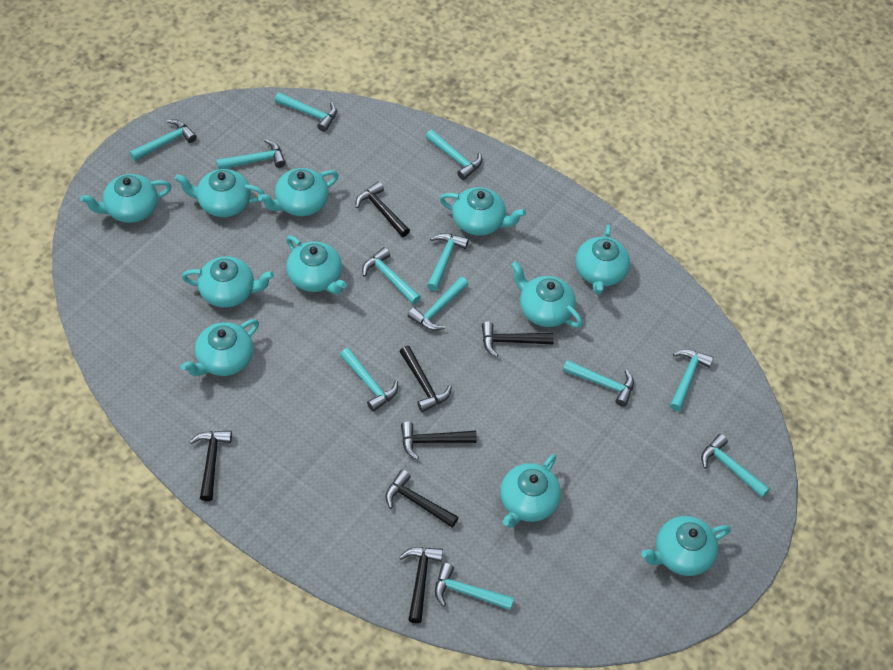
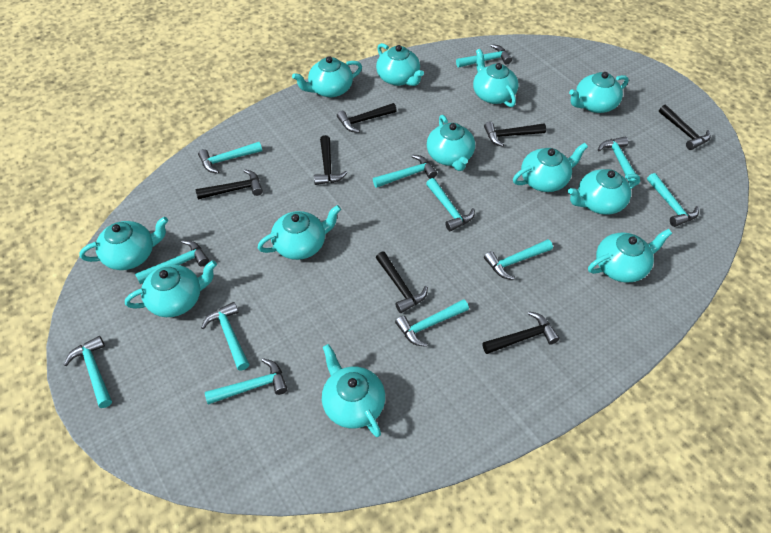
turquoise teapot: [80,174,172,223] [175,169,265,217] [181,319,259,376] [182,256,274,308] [258,168,339,216] [286,236,347,294] [439,187,526,236] [500,454,561,528] [511,261,583,328] [576,225,630,295] [641,516,731,576] = 11 -> [79,217,168,270] [125,260,217,317] [258,205,341,260] [292,56,362,97] [322,344,385,437] [376,43,424,86] [427,115,475,171] [473,49,518,107] [513,143,588,192] [568,169,640,215] [569,72,629,113] [588,229,672,283] = 12

